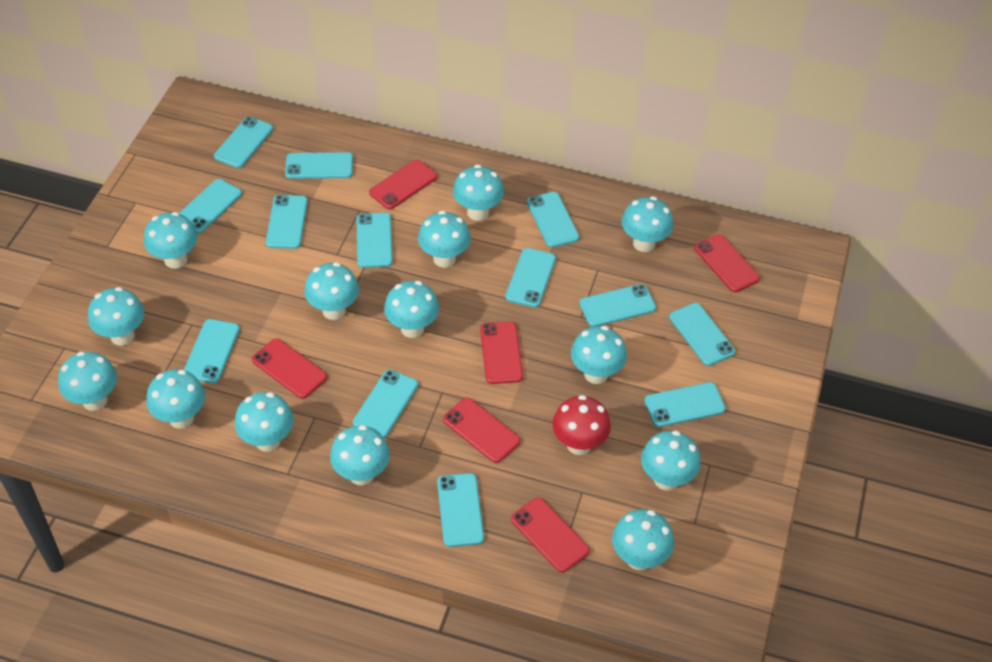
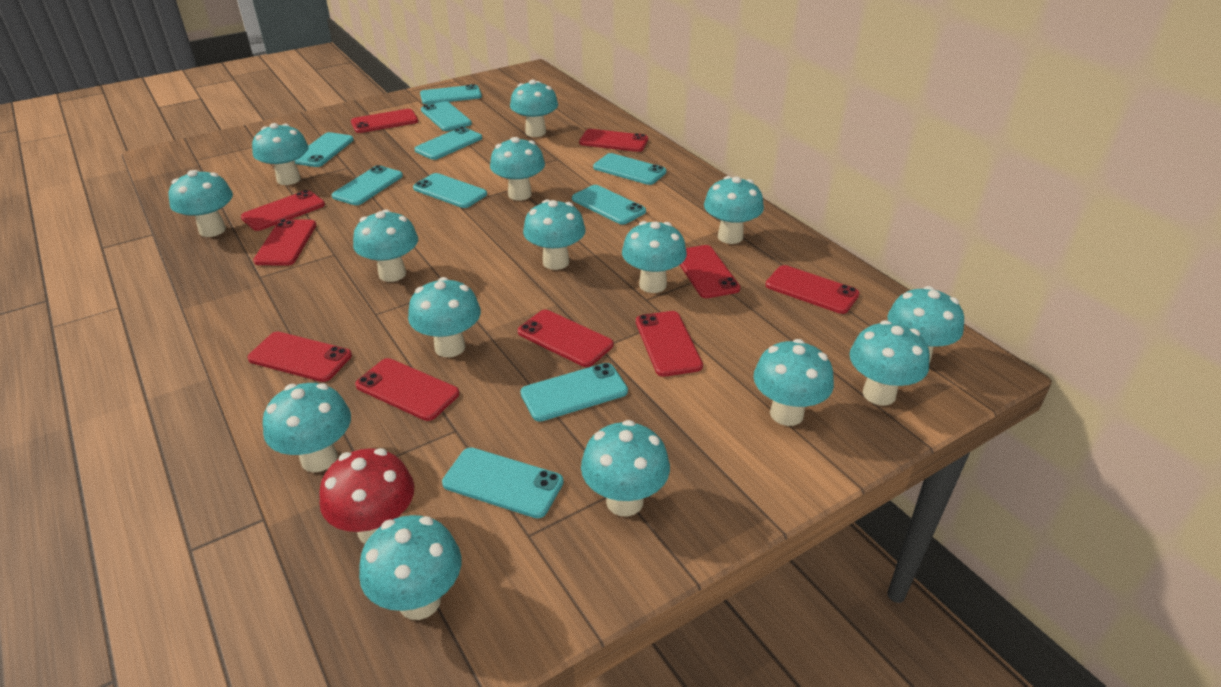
red phone: [252,338,327,399] [369,160,437,209] [443,398,520,463] [480,321,523,384] [511,497,590,573] [694,234,760,292] = 6 -> [241,190,325,231] [247,332,352,382] [253,219,316,266] [351,109,418,133] [355,358,459,421] [518,310,613,367] [579,129,648,152] [636,311,703,377] [680,245,740,298] [766,265,860,314] = 10
turquoise mushroom: [58,352,117,411] [88,287,144,345] [144,212,198,269] [146,370,205,429] [235,392,294,452] [304,262,359,320] [330,425,390,486] [384,281,439,338] [418,211,471,268] [453,165,504,221] [571,326,627,384] [612,509,674,570] [622,196,674,252] [641,431,701,491] = 14 -> [168,170,233,237] [252,123,309,185] [263,383,351,472] [353,209,418,282] [359,515,461,620] [408,277,481,357] [490,137,545,201] [510,80,558,137] [523,199,586,270] [581,420,670,516] [622,221,687,293] [704,176,764,244] [753,339,834,426] [849,320,930,405] [888,286,964,364] = 15
turquoise phone: [179,179,242,233] [184,319,240,384] [214,117,273,168] [266,195,308,249] [285,152,353,179] [353,370,418,438] [357,213,393,268] [437,473,484,547] [505,248,556,308] [527,192,579,248] [579,284,656,327] [644,382,726,427] [669,303,735,366] = 13 -> [294,132,354,167] [332,165,403,205] [413,173,487,208] [414,127,482,160] [420,84,482,104] [421,101,472,131] [442,448,564,518] [520,363,628,422] [572,185,646,225] [593,153,666,185] = 10

